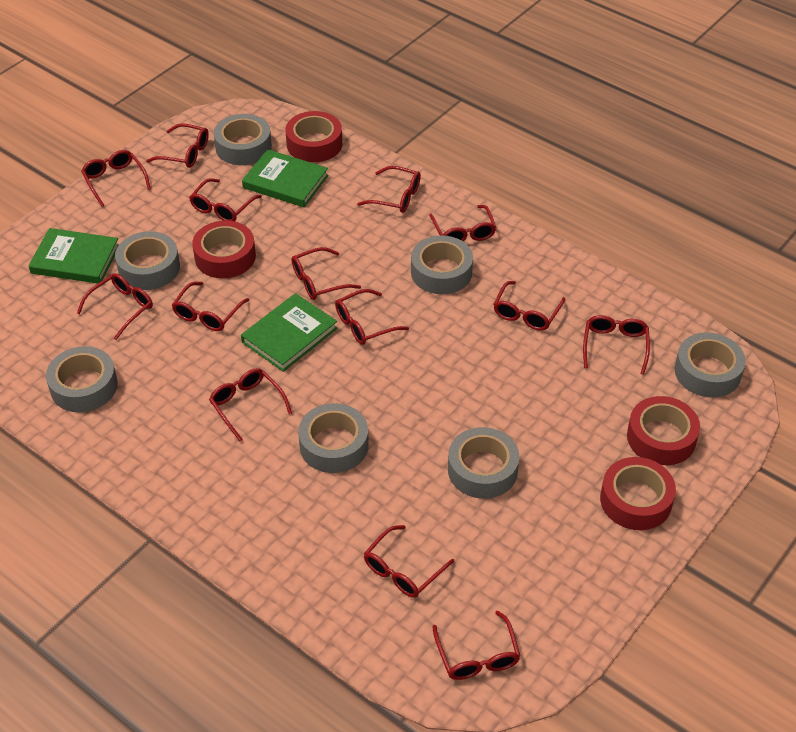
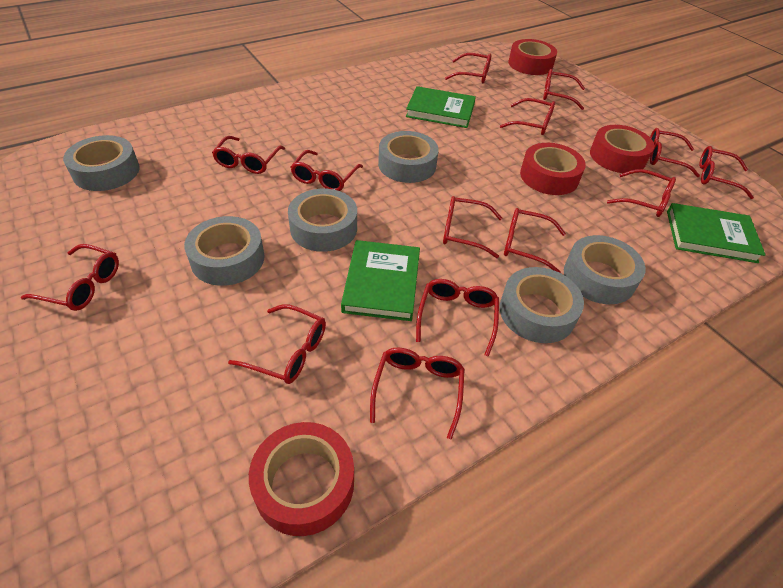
grey tape: [46,346,118,412] [115,231,180,290] [214,114,272,165] [298,403,369,473] [411,235,473,294] [448,427,520,499] [675,332,746,398] = 7 -> [63,135,140,191] [184,216,265,286] [288,189,357,252] [378,131,439,183] [500,267,584,343] [564,235,646,304] = 6

